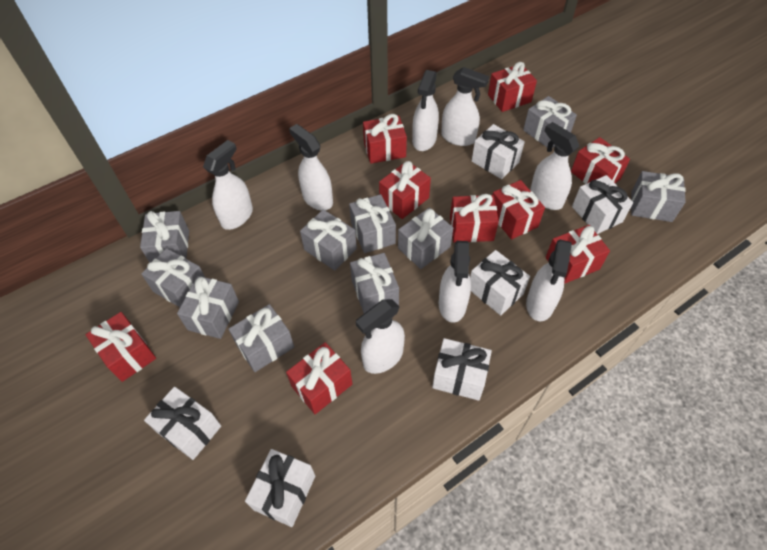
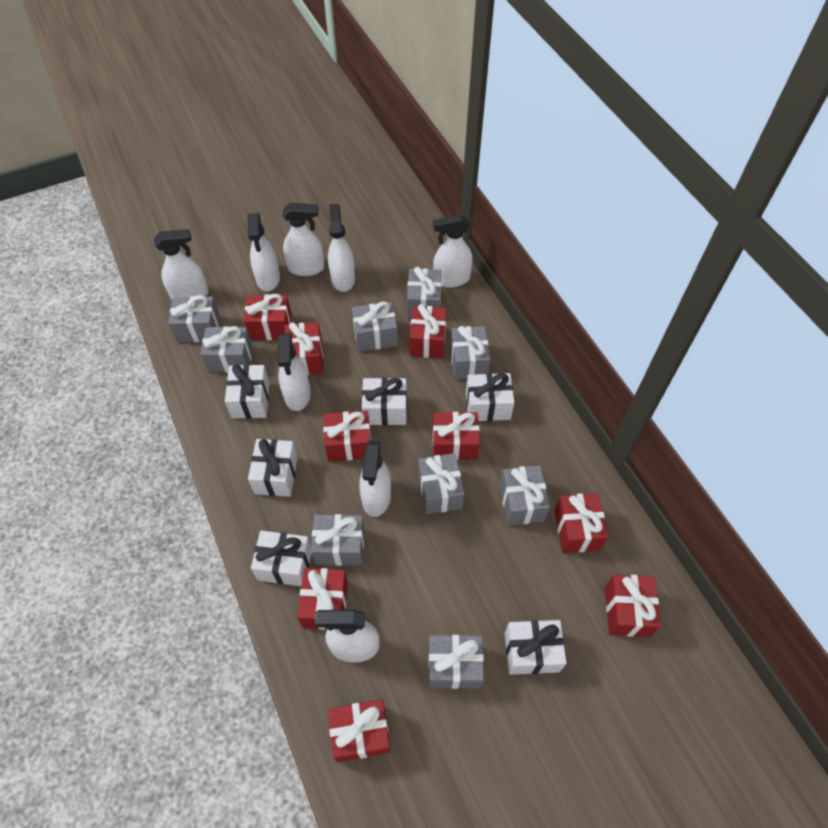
grey gift: [140,211,189,263] [141,248,205,307] [177,276,239,339] [228,304,294,372] [300,209,357,271] [349,194,396,253] [350,253,399,313] [398,208,453,269] [523,96,577,148] [631,171,686,222] = 10 -> [168,295,220,342] [201,326,253,373] [311,514,364,566] [352,301,398,352] [407,267,441,318] [418,453,464,514] [428,635,484,689] [450,326,490,380] [500,465,550,526] = 9

